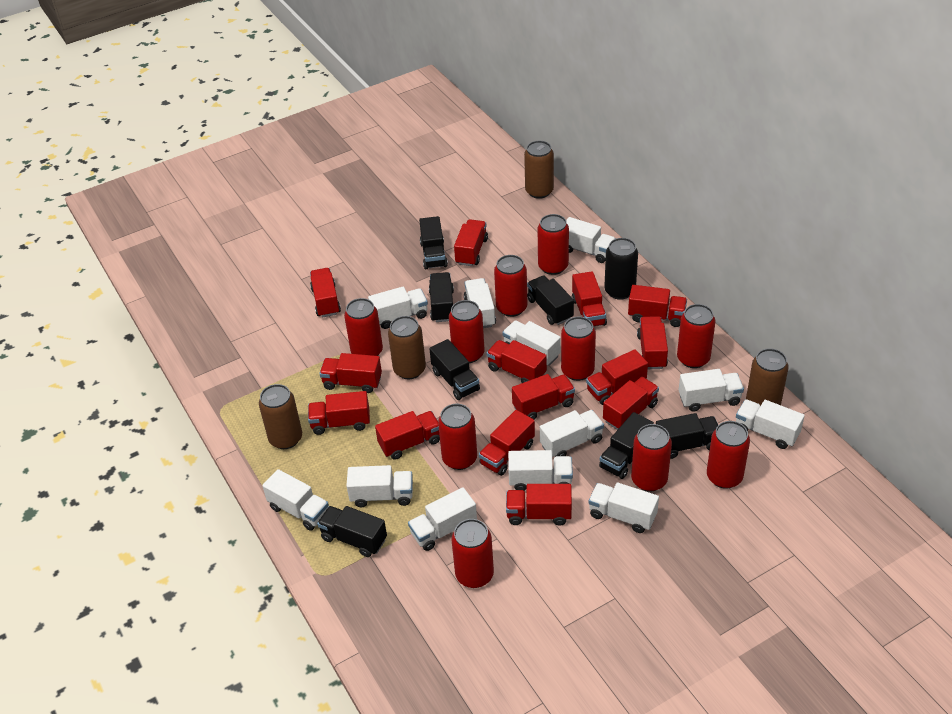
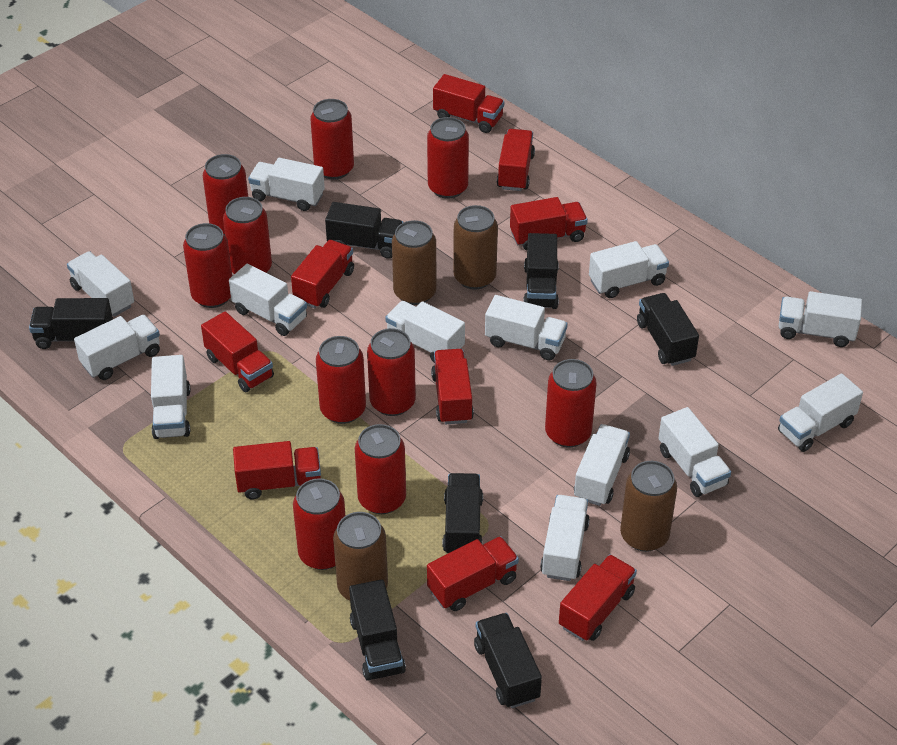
black can: [604,238,638,300] = 1 -> none = 0
red truck: [308,391,370,435] [310,268,341,317] [319,353,382,393] [375,411,440,460] [454,219,488,266] [479,410,535,476] [487,340,547,383] [506,484,572,526] [512,374,575,420] [572,271,607,327] [586,349,648,405] [603,377,659,430] [628,285,687,327] [637,316,668,369] = 14 -> [201,312,274,392] [233,441,321,499] [291,240,354,308] [427,536,519,611] [431,349,474,424] [433,74,504,133] [497,129,535,191] [510,197,588,250] [559,554,637,641] = 9
white truck: [262,469,329,531] [346,465,413,507] [368,286,428,329] [408,487,477,551] [464,278,496,328] [502,320,561,366] [508,450,573,491] [540,410,604,457] [566,217,616,263] [589,482,659,533] [679,369,744,412] [736,399,805,449] = 12 -> [67,251,134,317] [74,315,160,380] [151,355,191,439] [229,263,307,336] [248,158,325,211] [385,301,465,363] [485,295,568,360] [540,495,590,581] [574,424,630,506] [589,241,669,298] [659,407,731,497] [778,373,863,452] [779,291,862,347] = 13

